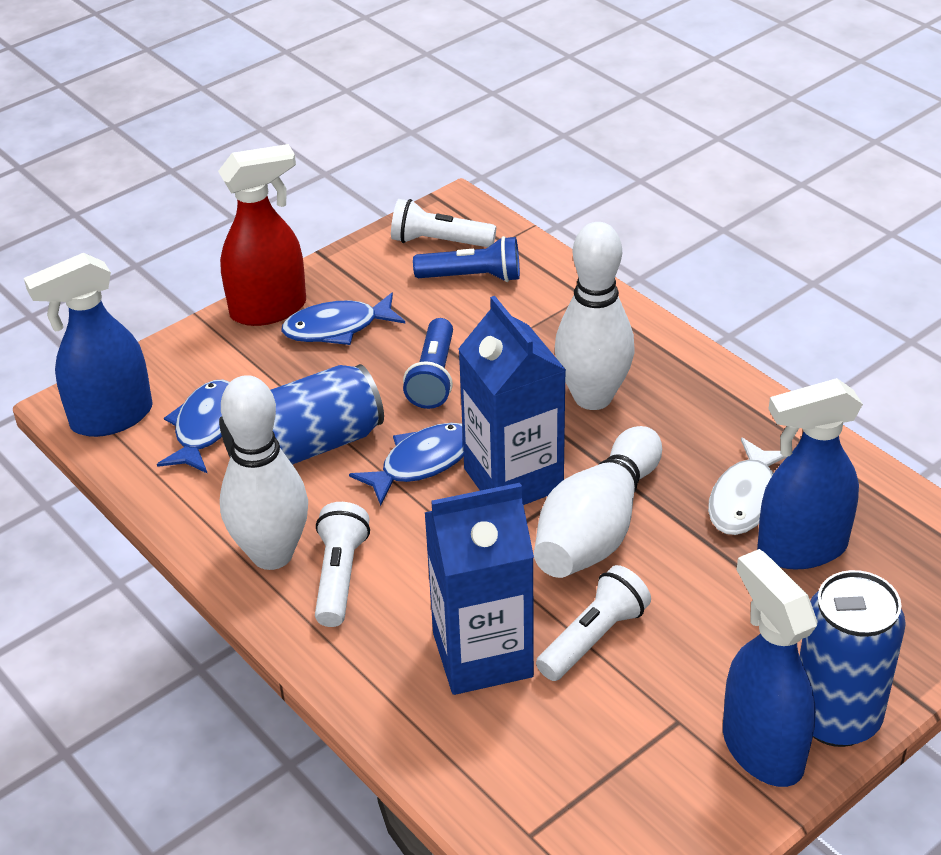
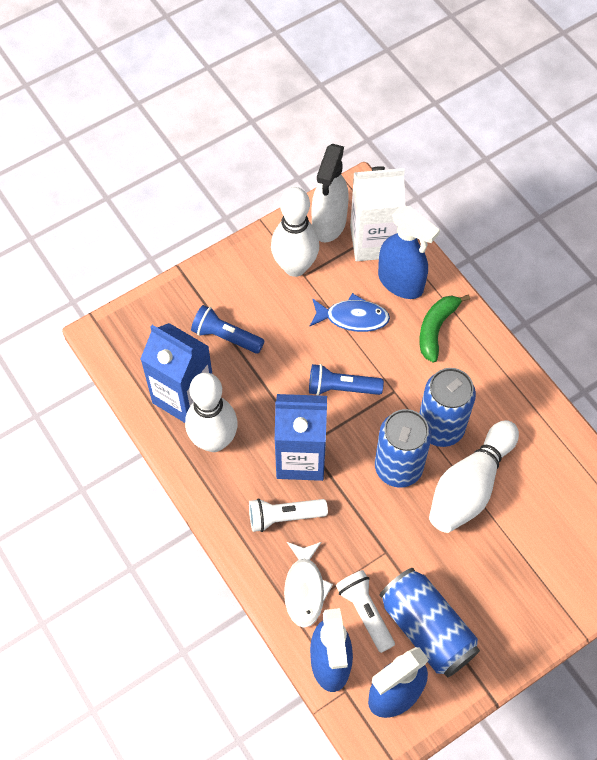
blue can: [219,364,384,465] [800,570,906,747] = 2 -> [375,409,431,488] [379,568,480,677] [419,368,476,447] = 3
blue fish: [157,380,230,473] [281,293,405,345] [349,423,464,506] = 3 -> [309,293,390,332] = 1
green banana: none = 0 -> [419,294,470,363] = 1
red spray bottle: [218,144,306,326] = 1 -> none = 0
white carton: none = 0 -> [350,166,405,261] = 1
white flashlight: [315,502,370,627] [391,199,496,247] [536,565,651,681] = 3 -> [249,498,328,532] [336,570,395,653] = 2
white spray bottle: none = 0 -> [312,144,349,243] = 1

